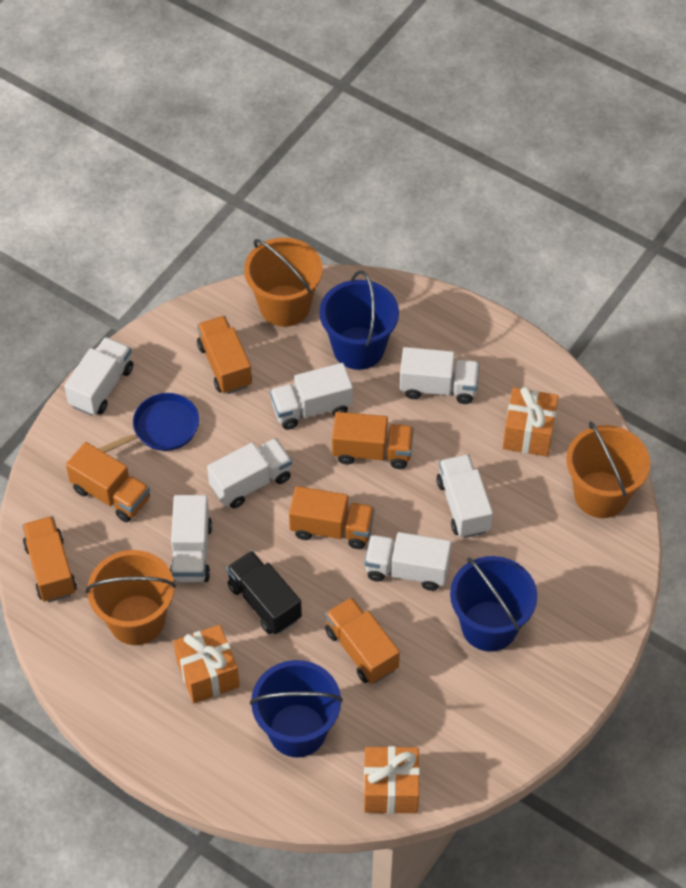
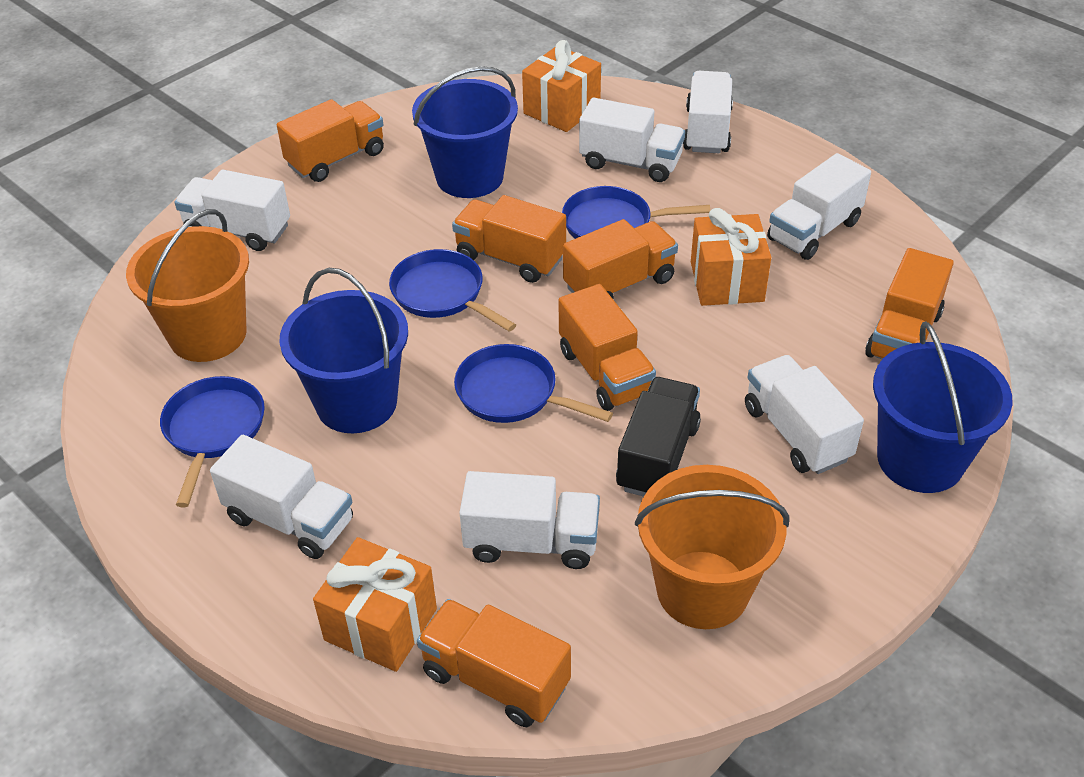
blue pan: [98,393,199,453] = 1 -> [160,376,265,507] [389,249,516,331] [454,344,613,423] [562,186,710,239] = 4
orange bucket: [86,550,176,645] [244,237,323,327] [566,421,650,518] = 3 -> [126,209,249,362] [635,465,789,629] = 2

